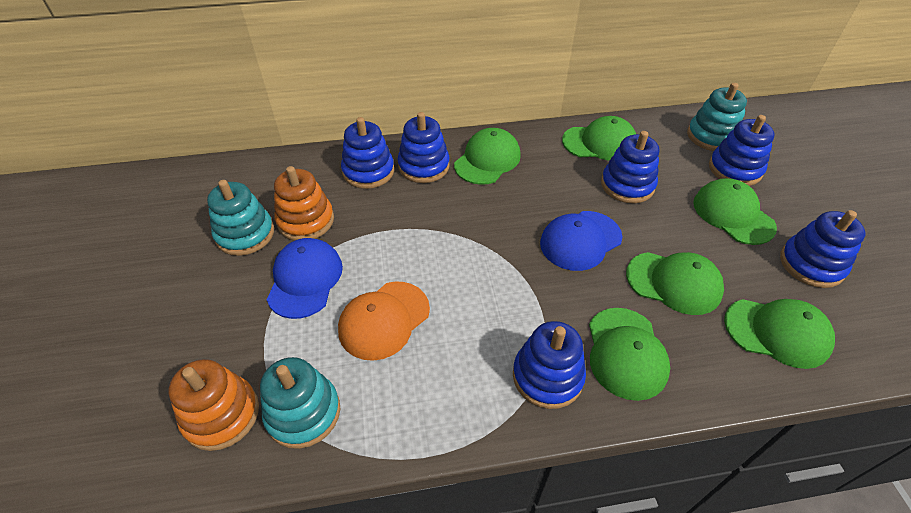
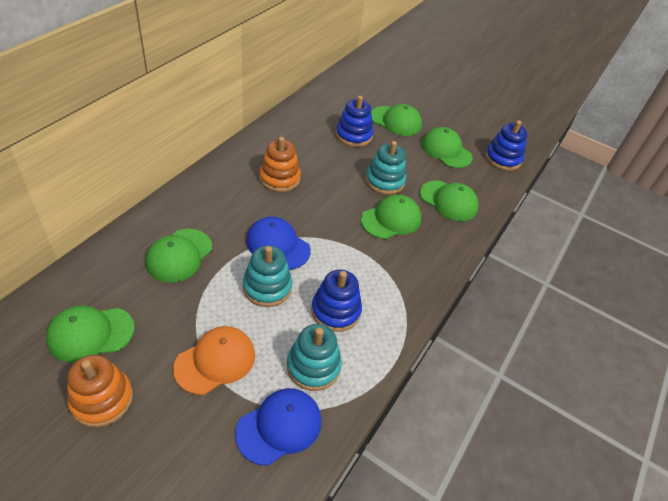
blue stacking toy: [341,117,394,189] [398,112,450,183] [513,321,586,409] [601,131,659,203] [709,115,775,186] [780,210,865,288] = 6 -> [311,270,362,332] [336,96,373,147] [485,120,528,171] = 3

